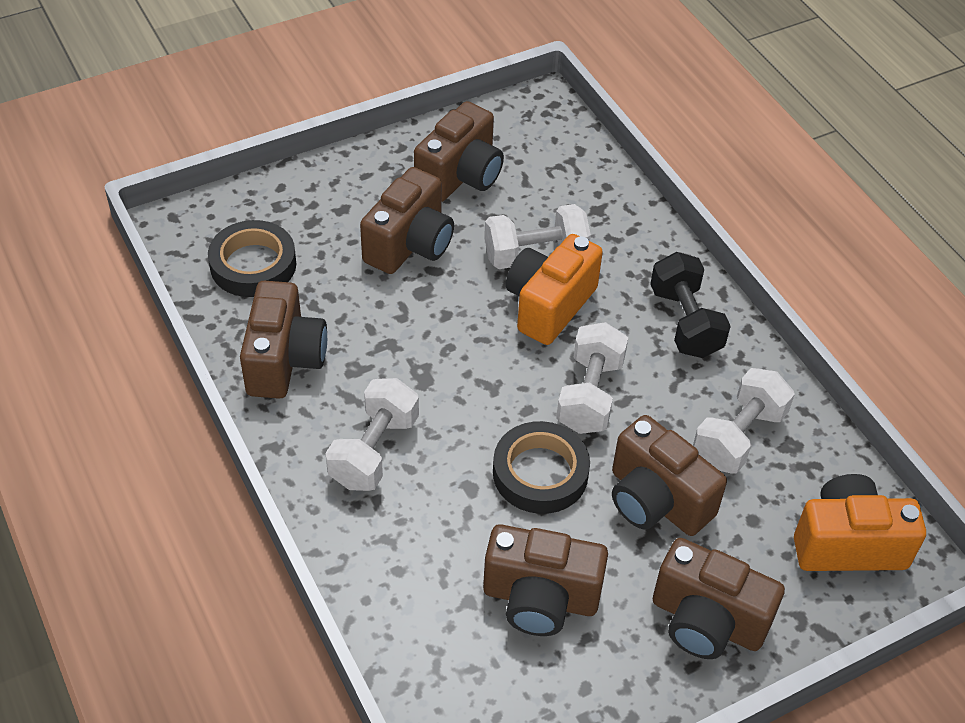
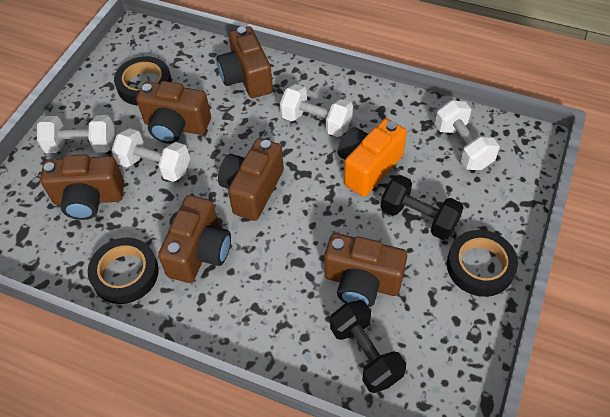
black dumbbell: [650,252,731,358] = 1 -> [330,300,406,393] [381,175,464,240] = 2
black tape: [208,220,296,297] [493,421,590,514] = 2 -> [88,238,159,304] [114,56,172,105] [447,230,518,297] = 3
orange camera: [506,234,603,345] [794,474,926,571] = 2 -> [338,119,407,197] = 1

